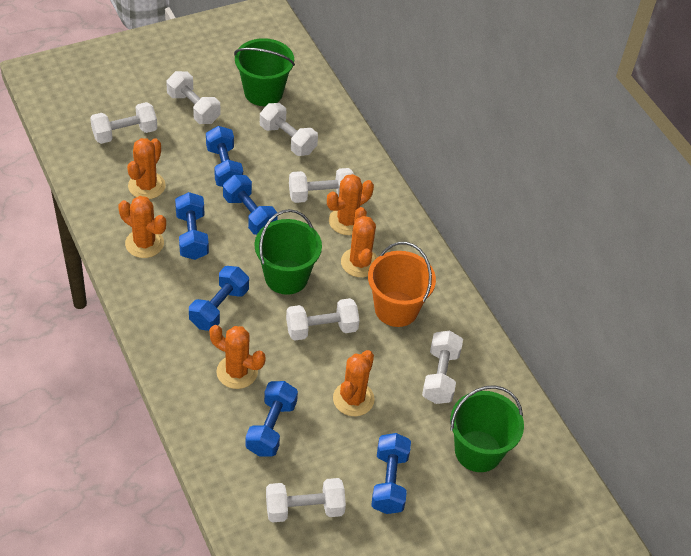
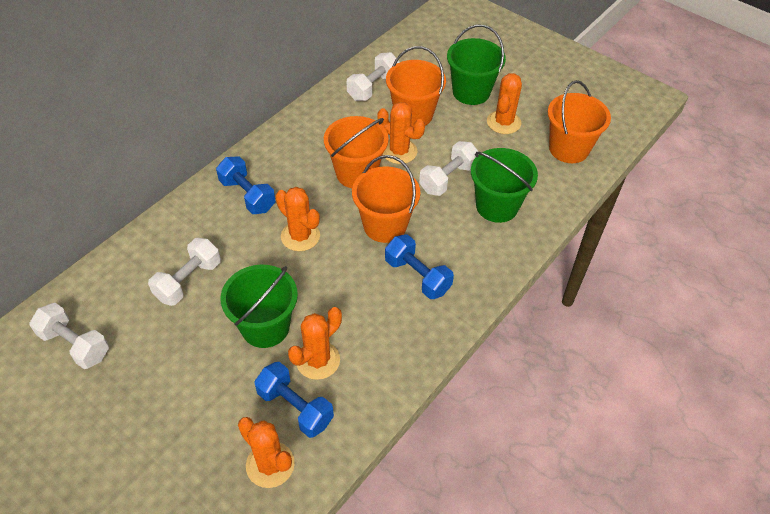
blue dumbbell: [175,192,209,260] [189,266,249,331] [206,126,243,187] [223,175,278,235] [246,381,298,456] [371,433,411,514] = 6 -> [216,156,275,214] [254,362,334,438] [385,234,454,299] = 3
orange bucket: [368,242,436,327] = 1 -> [324,116,388,188] [352,155,420,243] [386,46,446,127] [548,80,611,163] = 4
orange cactus: [118,196,166,258] [127,138,166,199] [209,325,266,389] [327,174,374,235] [333,350,374,416] [341,207,378,277] = 6 -> [238,417,295,488] [275,187,320,251] [288,307,342,380] [378,102,425,164] [487,73,522,134] = 5
white dumbbell: [90,102,157,144] [166,71,220,124] [260,103,318,156] [266,478,346,523] [286,298,360,341] [289,168,354,203] [422,330,463,404] = 7 -> [30,303,109,369] [148,238,221,306] [347,52,400,101] [419,141,479,196] = 4

